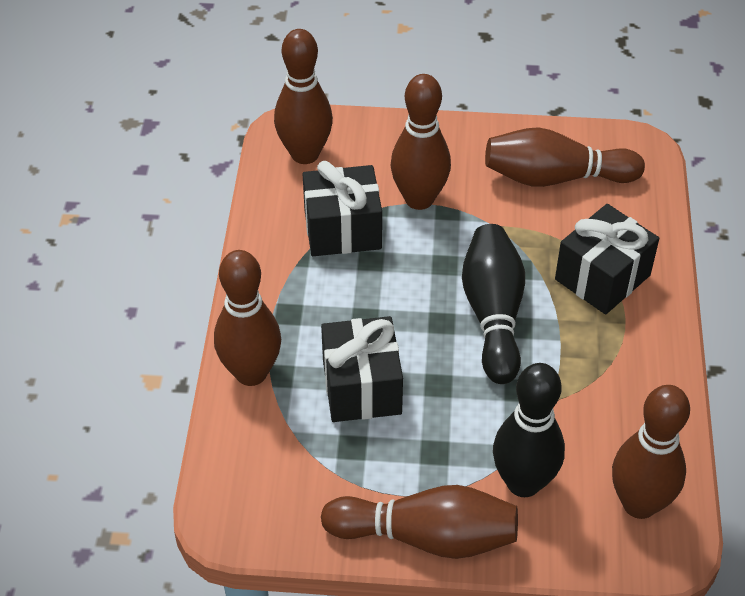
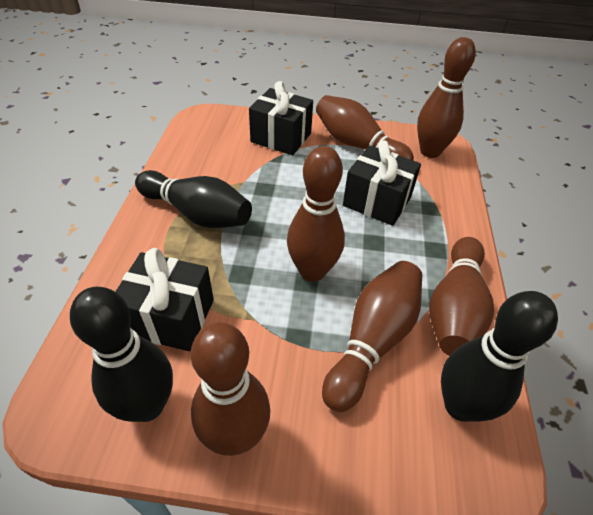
black bowling pin: [462,224,525,384] [493,363,565,497] = 2 -> [70,287,173,422] [135,170,252,228] [441,291,558,422] = 3

